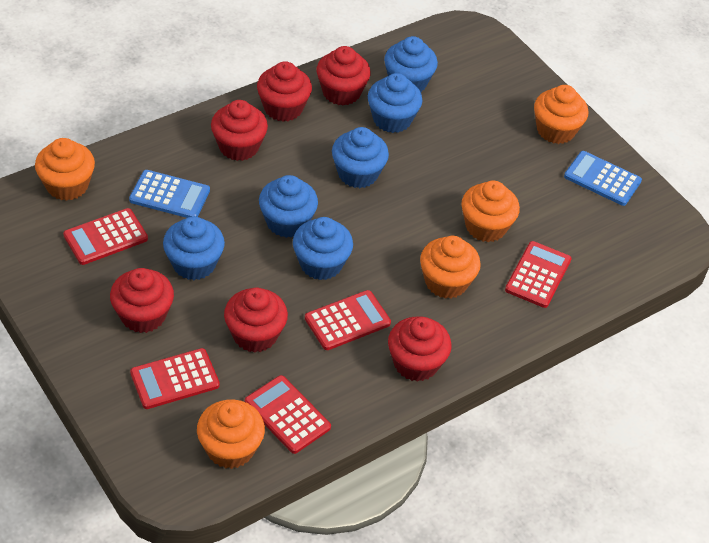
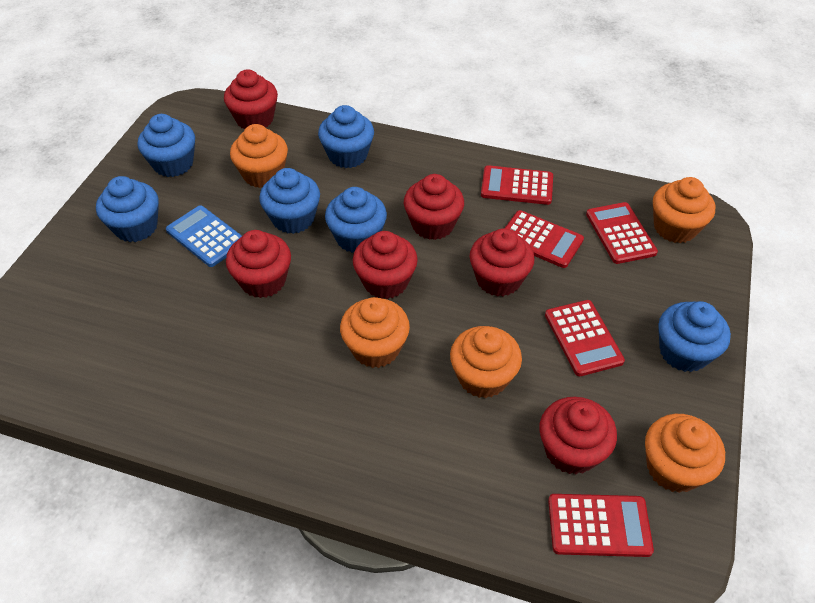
blue calculator: [129,170,210,218] [564,151,642,206] = 2 -> [166,205,242,267] = 1

